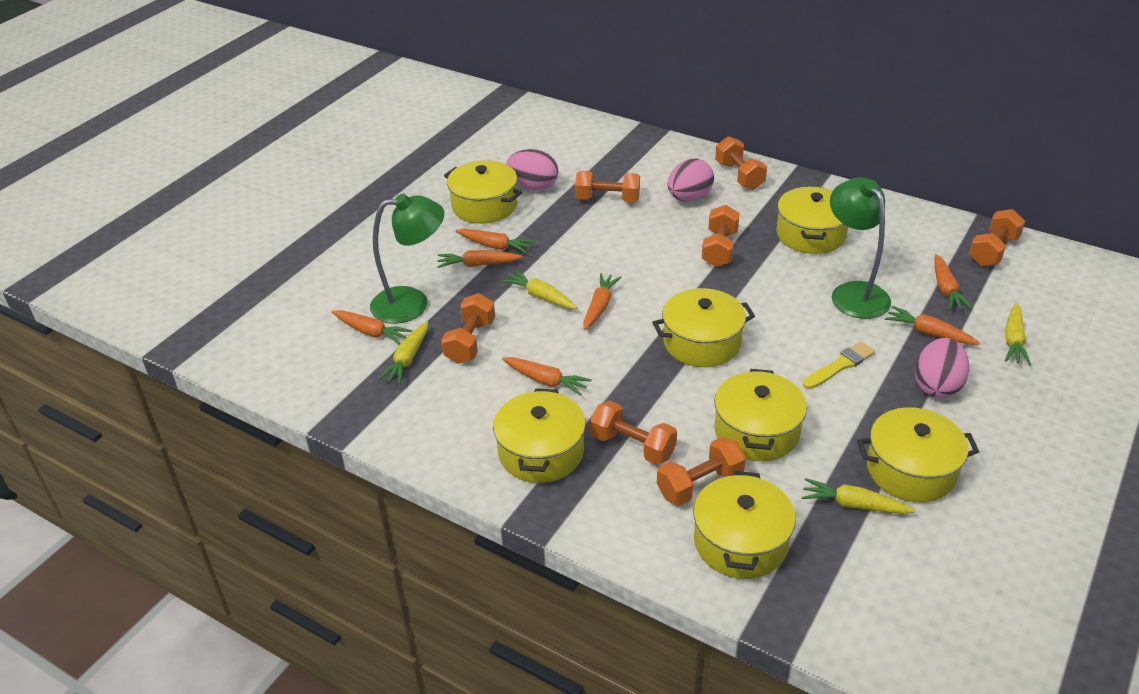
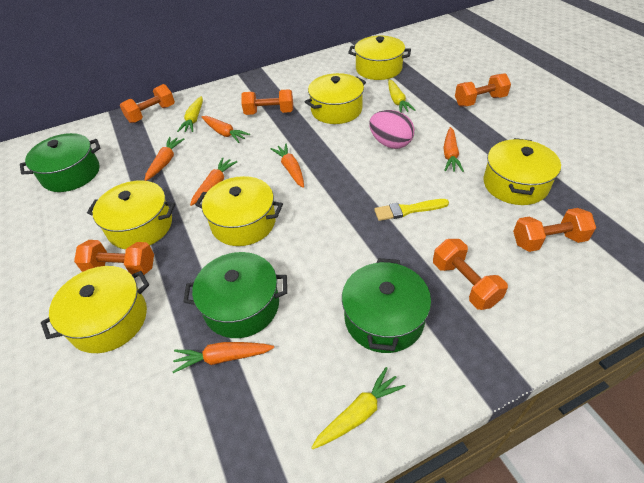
green lamp: [370,194,444,324] [830,178,891,319] = 2 -> none = 0
green pot: none = 0 -> [20,133,100,192] [183,252,287,338] [342,258,431,353] = 3
orange carrot: [332,310,412,345] [437,250,522,268] [456,229,535,254] [502,357,592,396] [583,273,622,330] [885,306,980,345] [934,254,973,311] = 7 -> [145,137,184,181] [173,342,274,373] [190,158,238,206] [202,116,250,143] [270,143,304,188] [443,127,464,172] = 6
orange dumbbell: [441,293,495,364] [575,171,640,202] [590,401,677,465] [657,437,746,506] [702,205,740,267] [715,136,767,190] [969,209,1025,266] = 7 -> [74,240,154,275] [120,84,175,123] [241,89,293,115] [433,239,508,310] [455,73,511,106] [513,208,596,252] = 6
pink egg: [506,149,558,190] [667,158,714,201] [915,338,969,398] = 3 -> [369,110,414,149] = 1
yellow carrot: [378,321,428,384] [501,270,577,309] [802,478,916,514] [1005,303,1031,365] = 4 -> [177,96,203,132] [311,367,406,449] [388,79,415,112] = 3
yellow pot: [444,160,522,224] [493,388,586,483] [652,288,755,367] [693,471,796,579] [714,369,807,461] [777,186,848,254] [857,407,979,502] = 7 -> [41,266,149,353] [87,180,175,249] [195,176,283,246] [305,73,366,124] [348,36,411,80] [483,138,561,205] = 6

